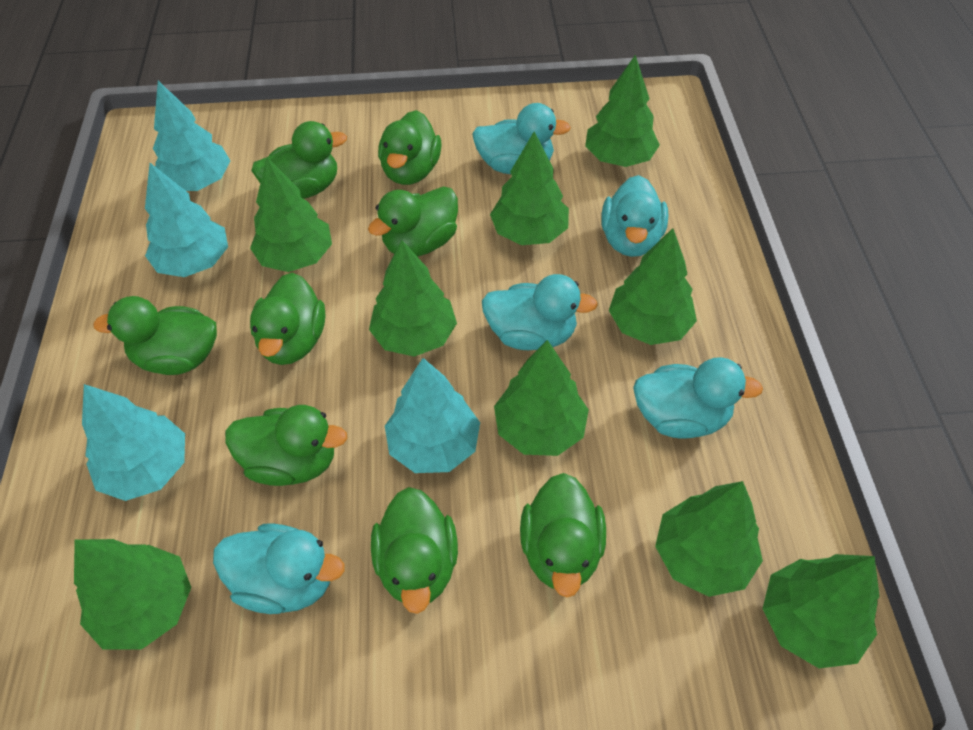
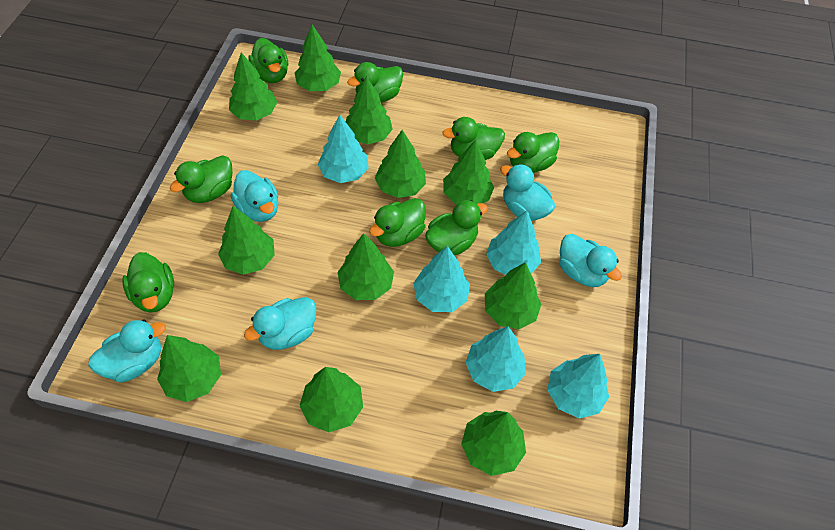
green tree: [74,539,191,650] [250,157,332,272] [369,240,457,357] [490,132,569,245] [494,340,589,456] [585,55,660,167] [609,228,697,345] [655,481,763,597] [763,554,880,668] = 9 -> [157,335,221,402] [218,206,275,275] [229,53,277,121] [294,25,341,91] [299,367,363,432] [337,233,394,300] [346,76,393,144] [375,130,426,198] [443,139,494,205] [461,410,526,476] [485,262,541,329] = 11
turquoise tree: [82,384,185,501] [145,163,228,277] [153,81,230,191] [385,358,480,473] = 4 -> [318,115,369,183] [413,246,470,312] [465,327,526,392] [486,211,541,275] [547,354,609,418] = 5

